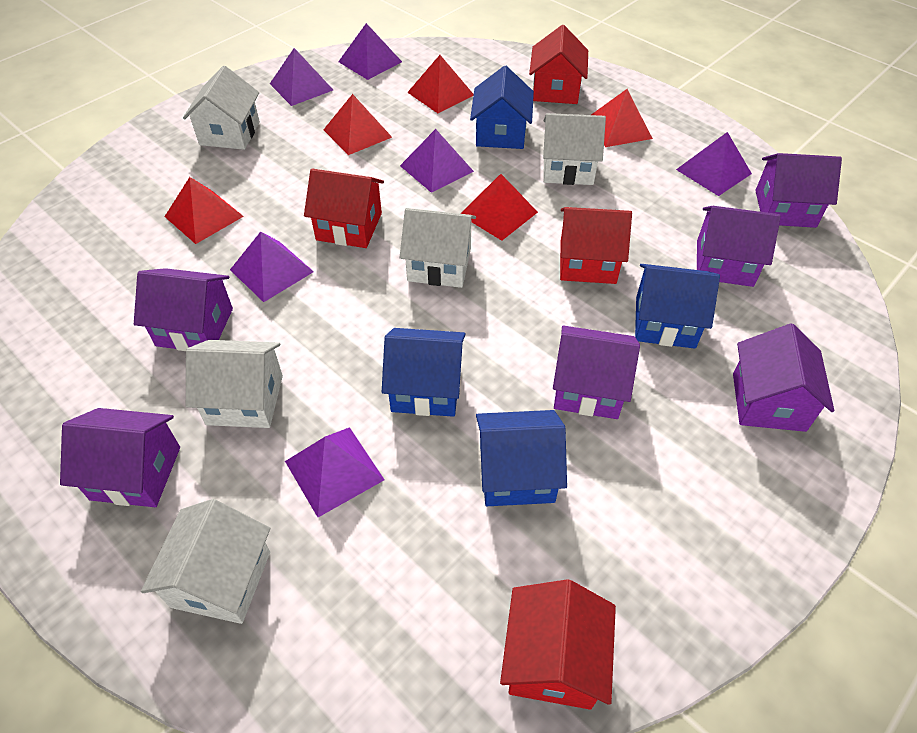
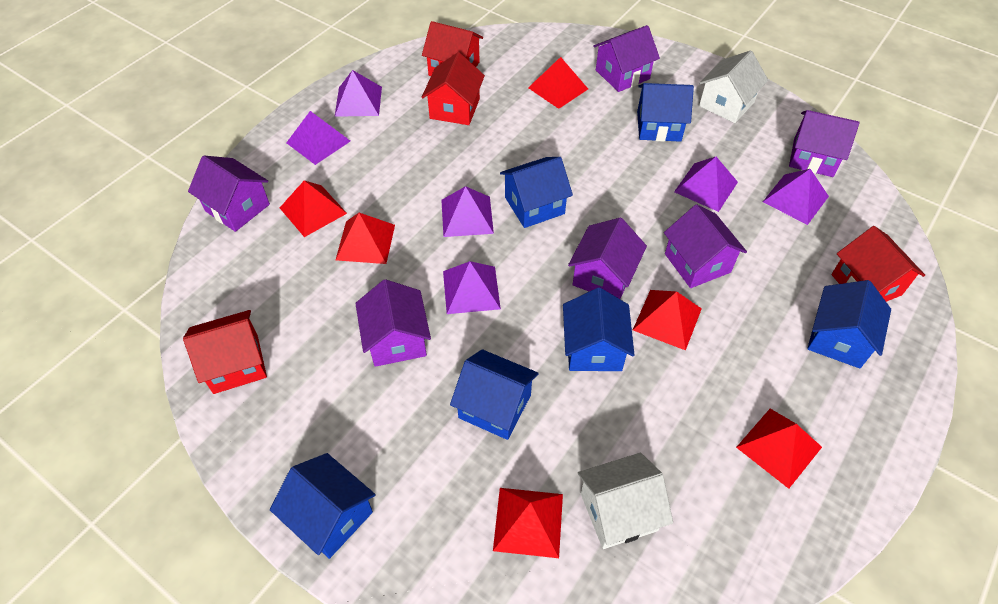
blue house: [382,328,466,417] [470,66,534,149] [476,410,567,506] [635,264,720,349] = 4 -> [270,453,375,559] [450,349,539,440] [500,157,573,228] [563,287,635,371] [637,83,694,142] [807,280,891,368] = 6
red pyramid: [164,177,244,244] [323,94,392,155] [407,55,474,113] [460,174,538,241] [591,89,653,147] = 5 -> [280,180,347,237] [336,213,395,264] [493,488,563,558] [528,57,588,109] [633,290,702,351] [736,409,822,489] = 6
white house: [141,499,270,624] [183,66,260,150] [186,340,283,428] [400,208,476,288] [543,113,606,185] = 5 -> [578,453,673,549] [699,50,768,123] = 2

